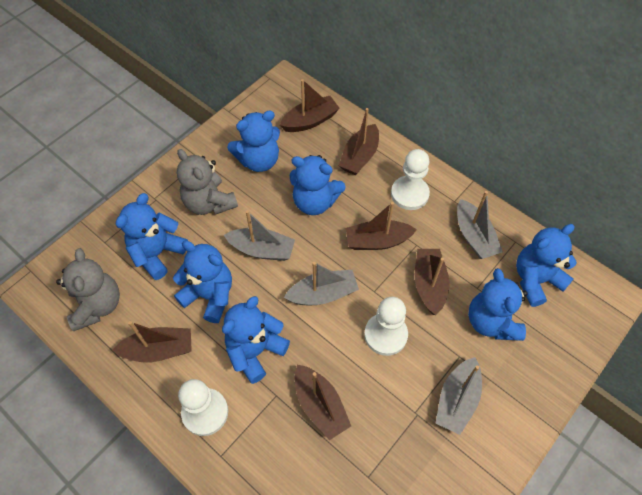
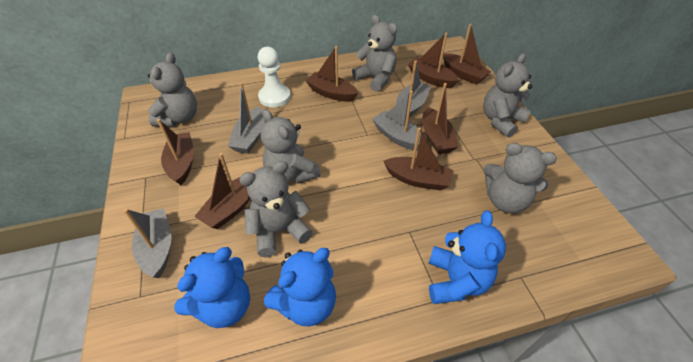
blue teddy bear: [116,193,188,280] [173,241,232,323] [222,296,290,384] [227,110,280,172] [290,155,346,215] [468,268,528,341] [516,224,577,307] = 7 -> [174,247,250,328] [264,248,336,326] [428,211,506,304] = 3
brown boat: [113,321,192,362] [280,79,340,132] [294,365,351,440] [339,108,379,175] [345,202,417,250] [415,249,449,315] = 6 -> [157,119,194,185] [194,153,250,229] [306,46,358,102] [384,127,453,191] [408,32,459,88] [422,83,459,154] [443,24,491,85] = 7
grey teddy bear: [56,248,120,331] [177,149,238,215] = 2 -> [148,53,197,126] [239,161,313,257] [261,109,321,184] [352,15,397,92] [483,53,532,138] [483,143,557,213] = 6
white pawn: [178,379,228,436] [364,297,408,356] [391,149,430,210] = 3 -> [258,47,291,107] = 1

